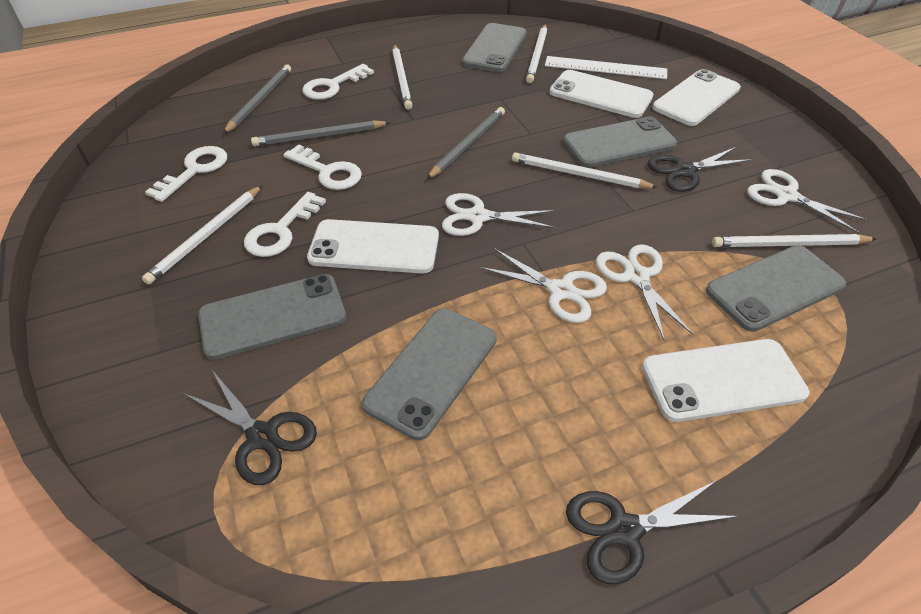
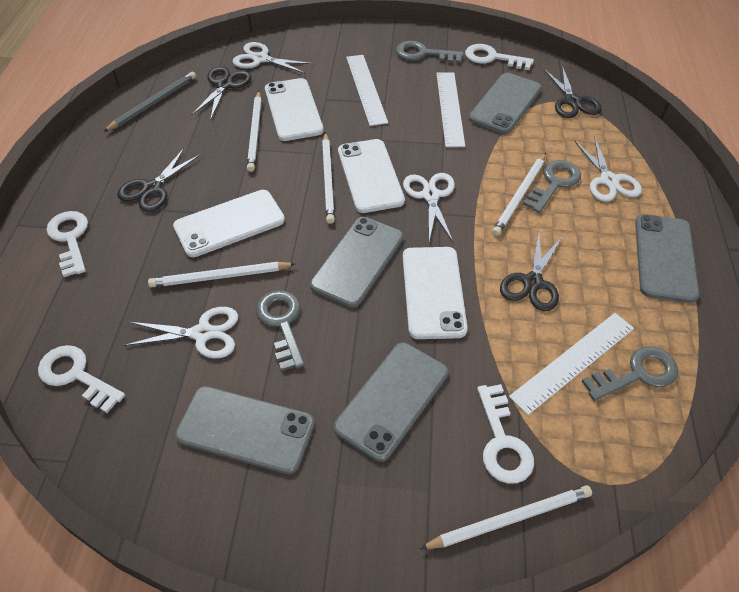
black scissors: [183,370,317,485] [566,481,739,584] [648,147,753,192] = 3 -> [117,147,202,212] [191,66,252,120] [500,232,563,311] [544,66,602,118] = 4
grey key: none = 0 -> [256,290,304,371] [396,41,464,63] [523,160,581,213] [581,346,678,401] = 4
grey pencil: [223,64,291,134] [251,120,390,146] [427,107,505,179] = 3 -> [103,72,196,132] = 1
white ruler: [545,56,667,79] = 1 -> [346,55,388,126] [436,72,465,147] [509,313,634,415] = 3

